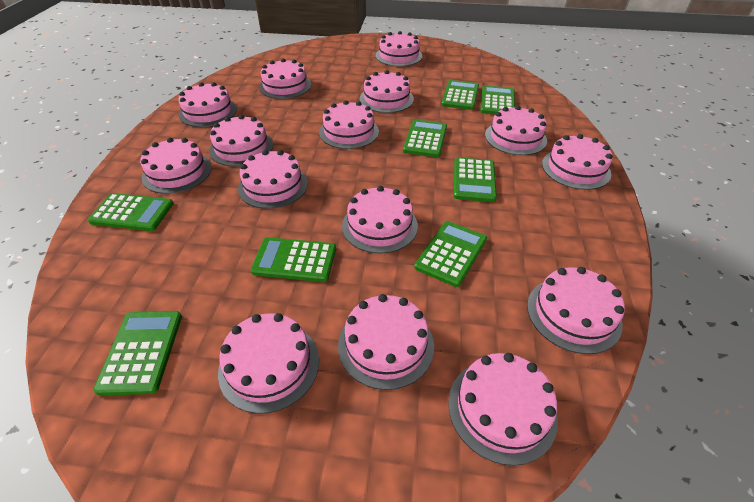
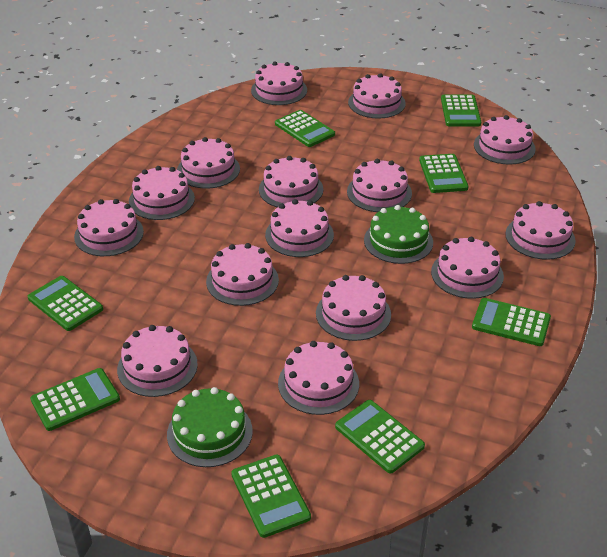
green cake: none = 0 -> [167,387,253,467] [364,205,433,264] = 2

